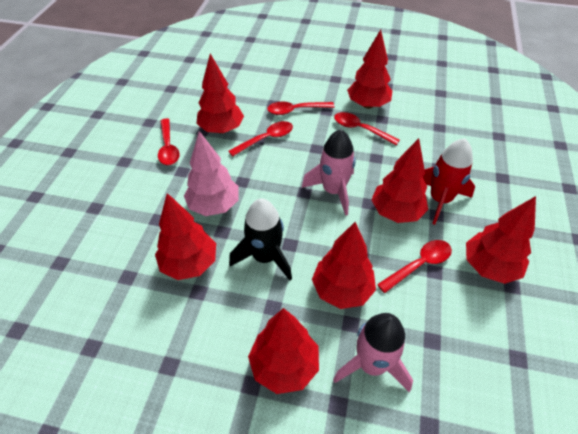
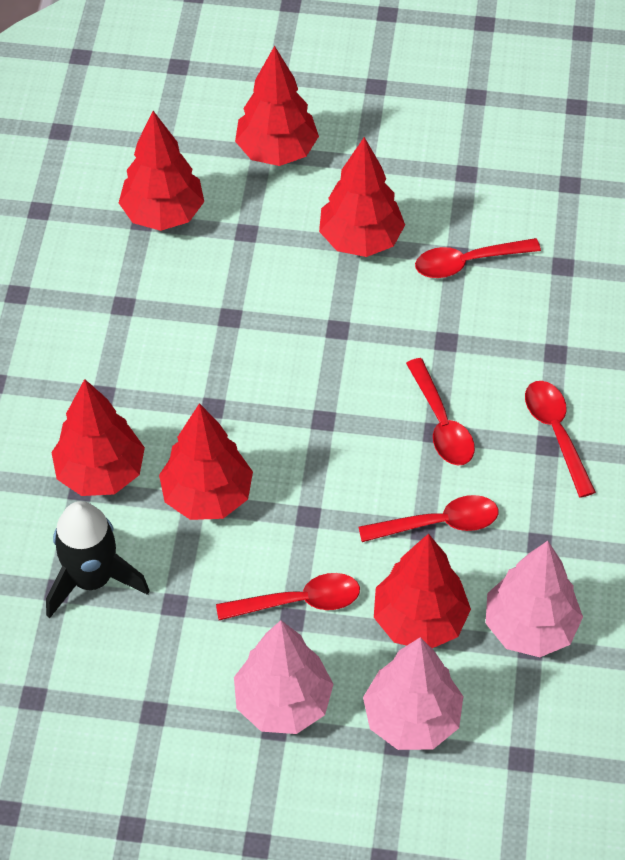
pink rocket: [301,129,356,216] [333,313,413,393] = 2 -> none = 0
pink tree: [184,131,239,216] = 1 -> [234,620,334,734] [363,637,463,750] [486,541,583,657] = 3
red rocket: [423,138,475,225] = 1 -> none = 0
red tree: [155,193,216,280] [197,54,244,134] [248,308,319,394] [312,222,376,309] [347,30,392,109] [371,138,428,223] [466,196,536,284] = 7 -> [51,379,145,496] [119,111,204,231] [159,403,253,520] [235,46,319,166] [319,137,405,257] [374,533,471,648] = 6

